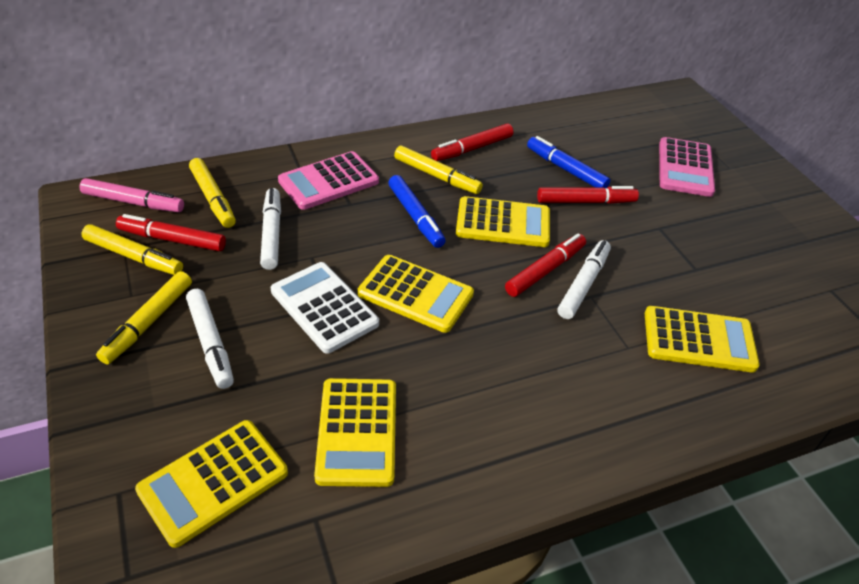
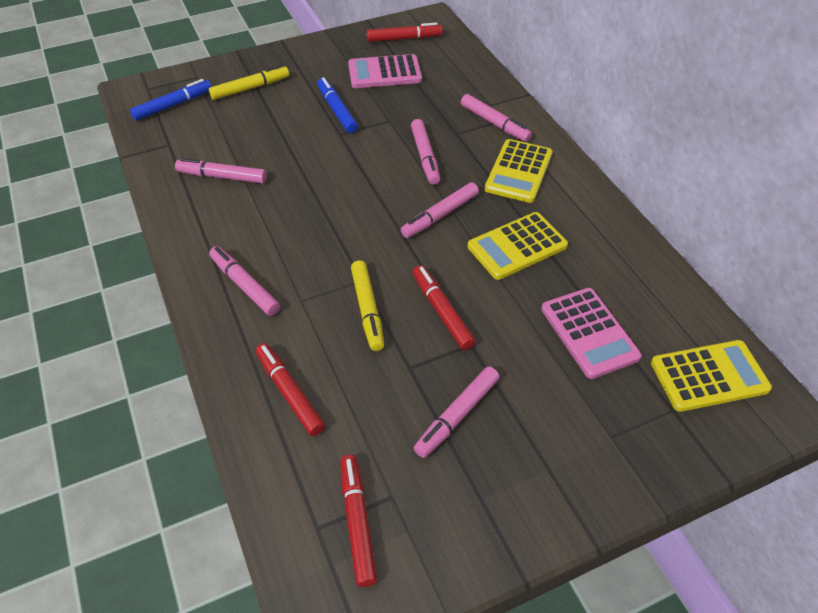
pink marker: [79,178,184,212] = 1 -> [175,158,267,184] [209,246,280,316] [401,182,479,238] [411,119,440,185] [414,366,500,458] [461,94,532,142] = 6
white calculator: [271,262,379,354] = 1 -> none = 0
white marker: [186,289,234,389] [260,188,281,270] [558,240,611,319] = 3 -> none = 0
yellow calculator: [135,420,288,548] [314,378,396,487] [358,255,474,333] [456,196,550,247] [645,306,760,372] = 5 -> [468,212,568,280] [485,139,552,203] [651,340,772,412] = 3
yellow marker: [81,224,183,275] [96,271,192,364] [189,158,236,228] [394,146,483,194] = 4 -> [209,65,289,100] [351,261,384,351] = 2

